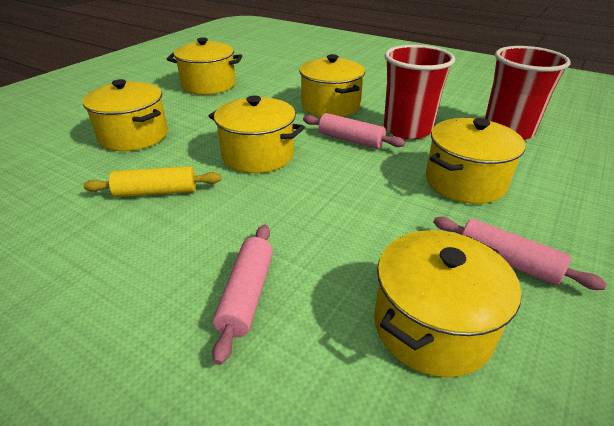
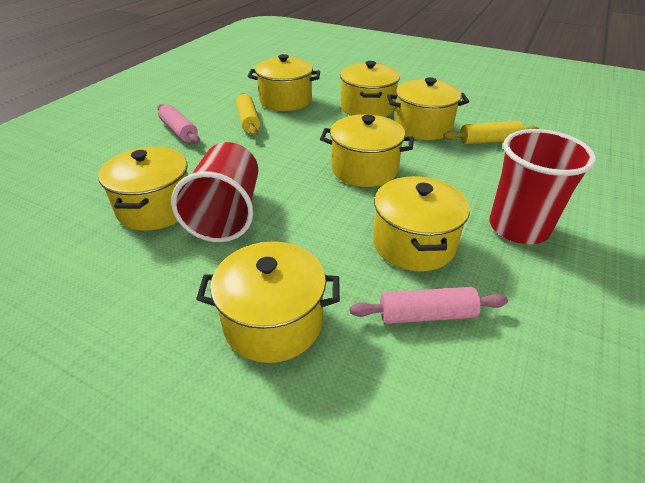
pink rolling pin: [212,225,273,365] [303,113,405,149] [433,217,607,290] = 3 -> [157,104,200,144] [350,287,508,324] = 2
yellow pot: [83,79,168,151] [167,37,242,95] [209,96,305,173] [299,54,365,117] [374,230,521,377] [426,118,526,204] = 6 -> [98,147,188,231] [196,241,340,363] [248,54,320,111] [320,114,414,187] [340,61,400,117] [373,176,470,272] [387,77,469,140] = 7
yellow rolling pin: [83,166,222,197] = 1 -> [236,93,261,136] [443,121,539,144] = 2

